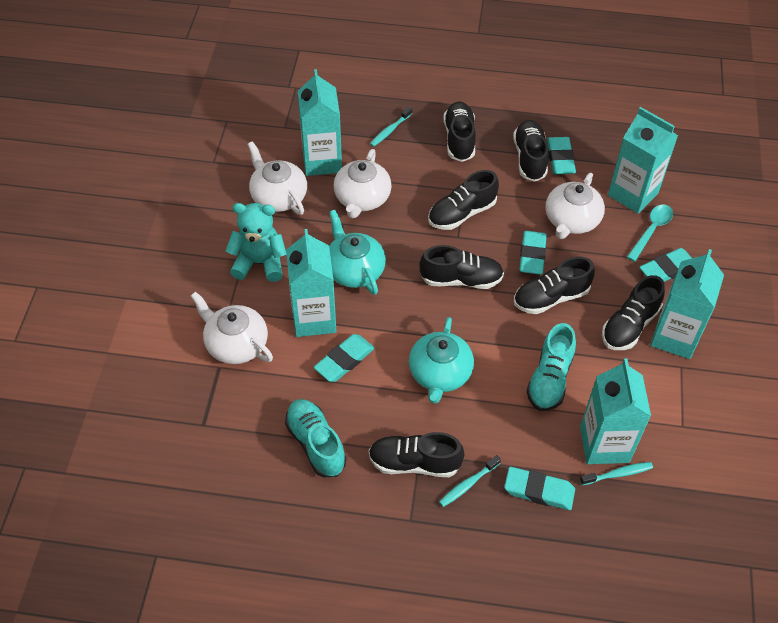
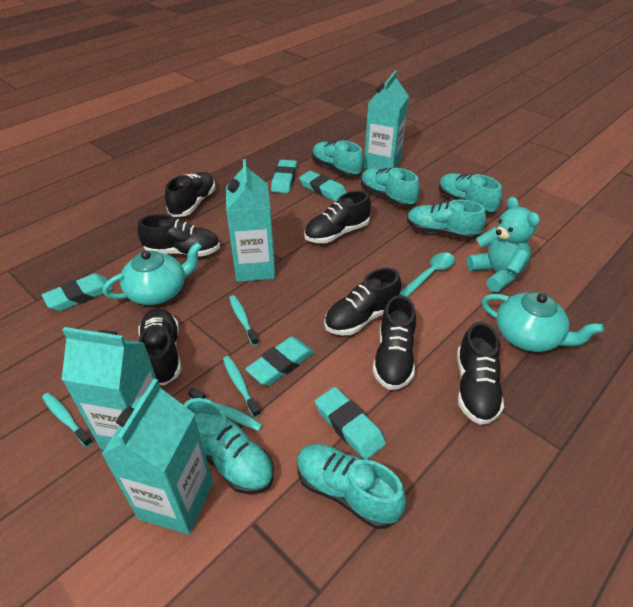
turquoise carton: [286,229,336,337] [298,69,342,176] [580,359,651,464] [608,107,678,214] [650,249,724,359] = 5 -> [62,327,156,450] [101,379,213,535] [226,159,275,282] [364,71,409,169] = 4
turquoise shoe: [285,399,346,477] [527,323,576,411] = 2 -> [184,398,274,494] [297,444,406,529] [312,141,364,177] [361,168,420,207] [407,200,486,240] [439,173,502,215] = 6
turquoise toothbrush: [370,107,412,147] [439,455,501,507] [580,462,653,485] = 3 -> [42,393,93,447] [188,387,263,431] [223,356,260,418] [229,295,259,346] = 4
white teapot: [191,292,273,364] [247,141,307,215] [334,149,392,219] [546,173,605,239] = 4 -> none = 0

